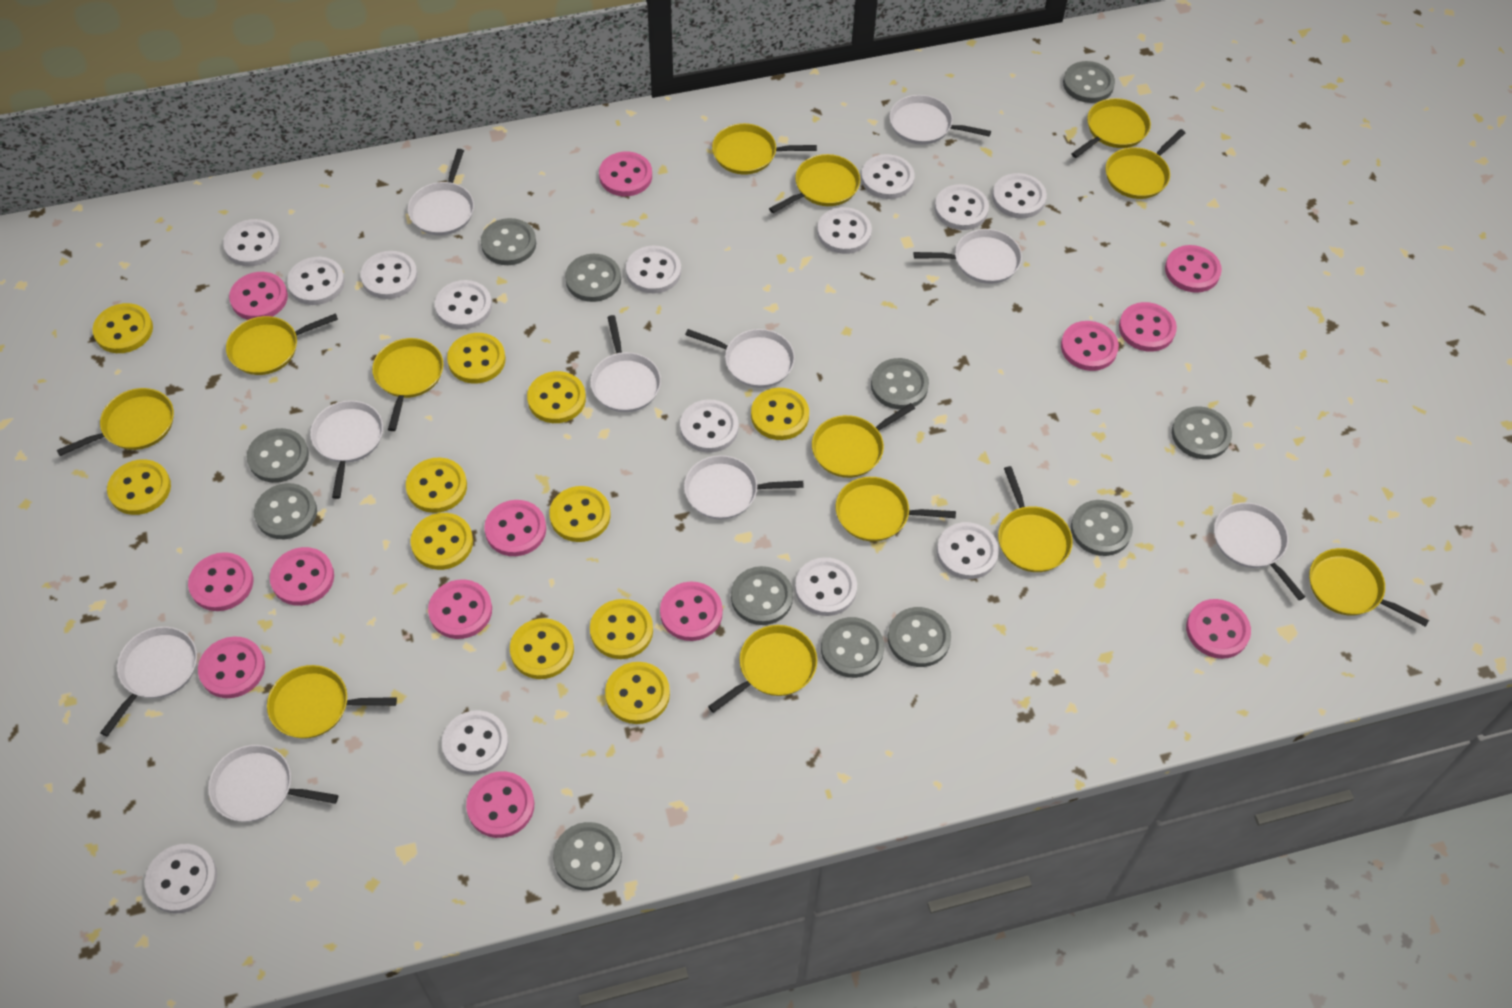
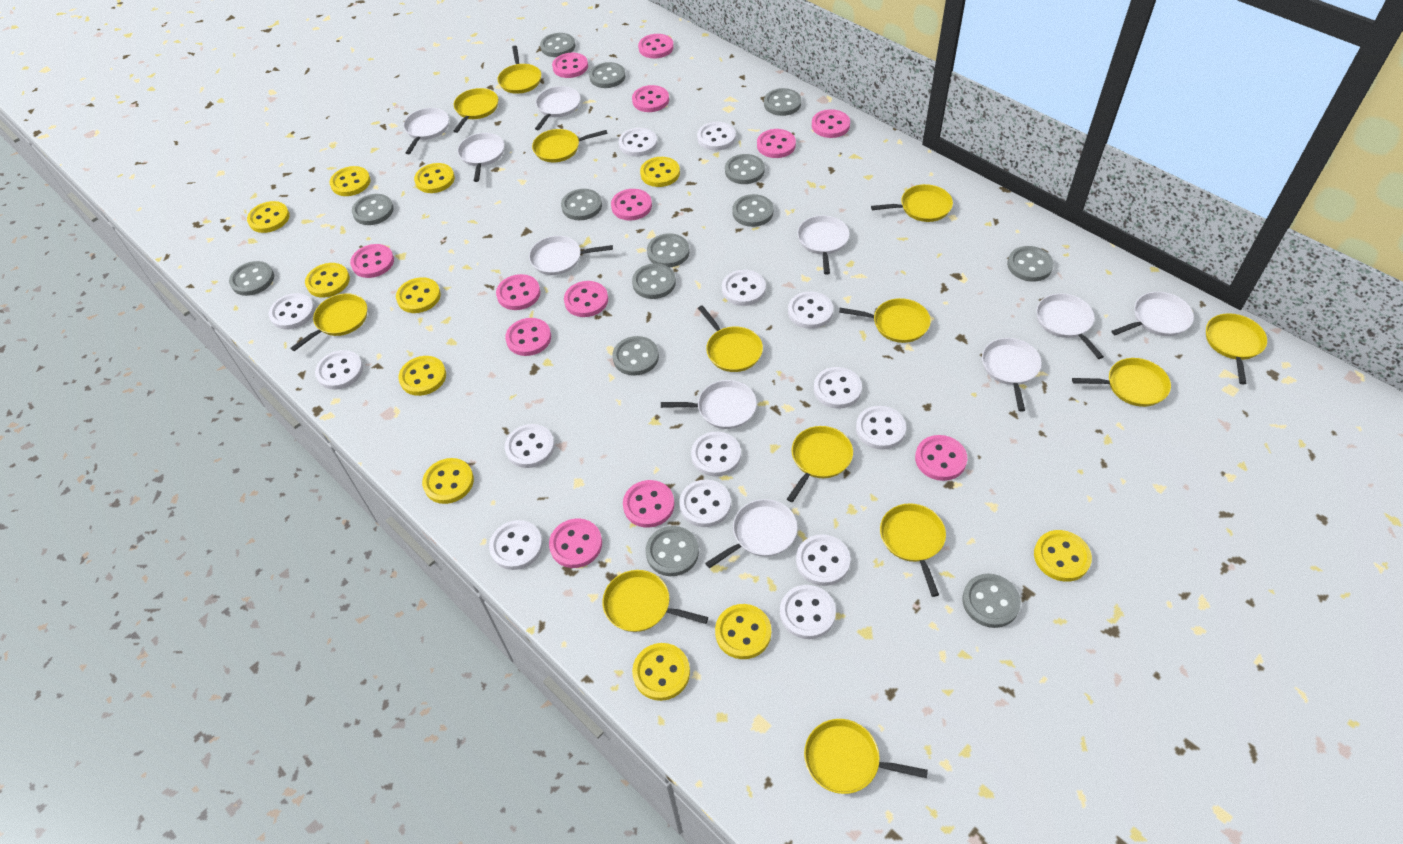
grey button: [247,428,309,483] [254,483,317,539] [481,218,536,265] [553,822,622,891] [565,254,621,302] [731,566,793,625] [821,617,884,678] [871,358,929,409] [888,607,951,667] [1063,61,1115,103] [1071,500,1133,556] [1172,406,1232,459] = 12 -> [229,261,274,296] [352,194,394,225] [540,33,575,57] [561,189,602,220] [589,62,625,88] [612,336,659,376] [632,263,676,299] [645,526,699,576] [647,233,690,267] [725,154,765,184] [732,194,774,227] [764,88,801,116] [962,574,1021,628] [1007,246,1054,282] = 14

